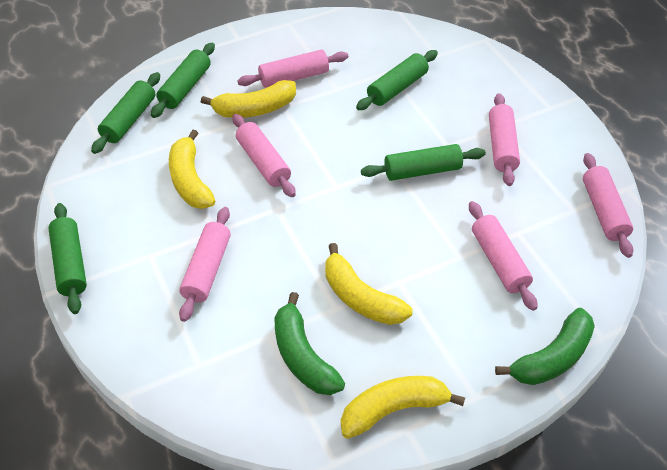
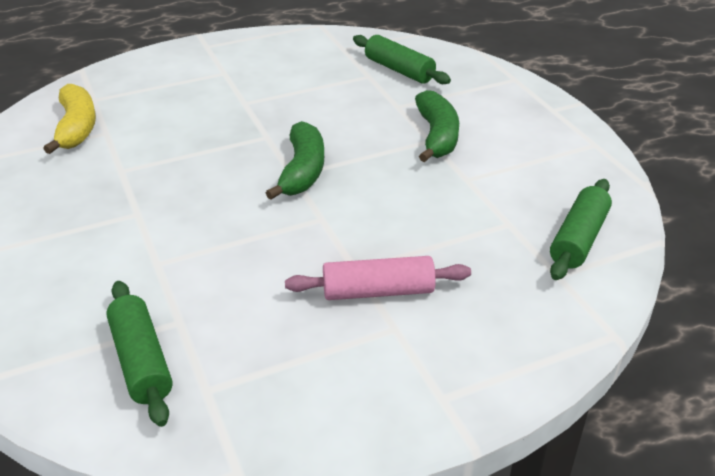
green rolling pin: [48,203,87,314] [91,72,160,154] [151,43,215,118] [356,50,438,110] [361,144,486,181] = 5 -> [106,281,173,427] [353,35,451,84] [550,179,612,280] = 3
pink rolling pin: [179,207,231,322] [232,114,296,197] [237,50,348,88] [469,201,538,311] [489,93,520,186] [583,153,633,258] = 6 -> [285,256,471,300] = 1
yellow banana: [169,130,215,209] [201,80,296,118] [325,243,412,325] [341,376,465,439] = 4 -> [43,84,96,154] = 1

